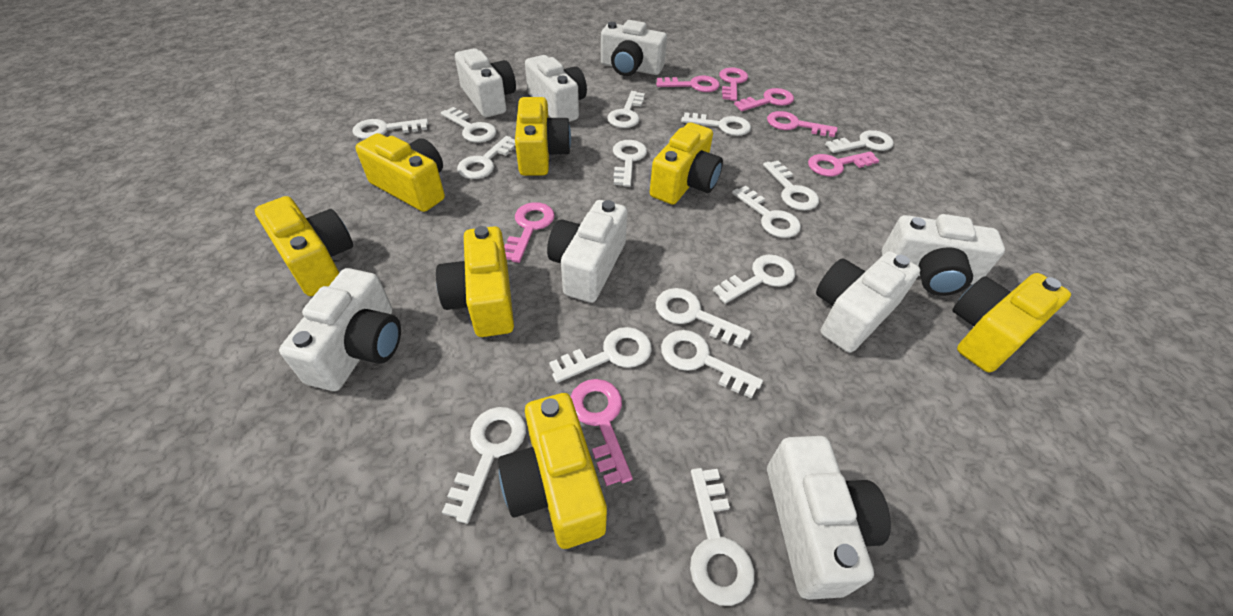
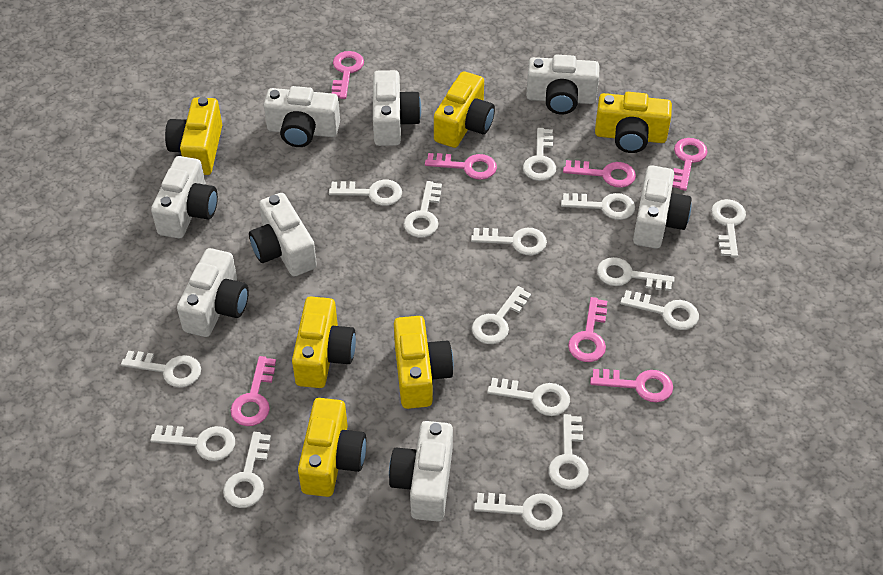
yellow camera: [255,196,353,296] [356,133,445,212] [436,226,514,337] [498,393,607,549] [515,97,571,176] [650,123,723,205] [952,273,1071,372] = 7 -> [165,97,222,175] [292,297,356,388] [298,398,366,497] [394,316,454,409] [434,71,495,148] [595,92,672,153] = 6

